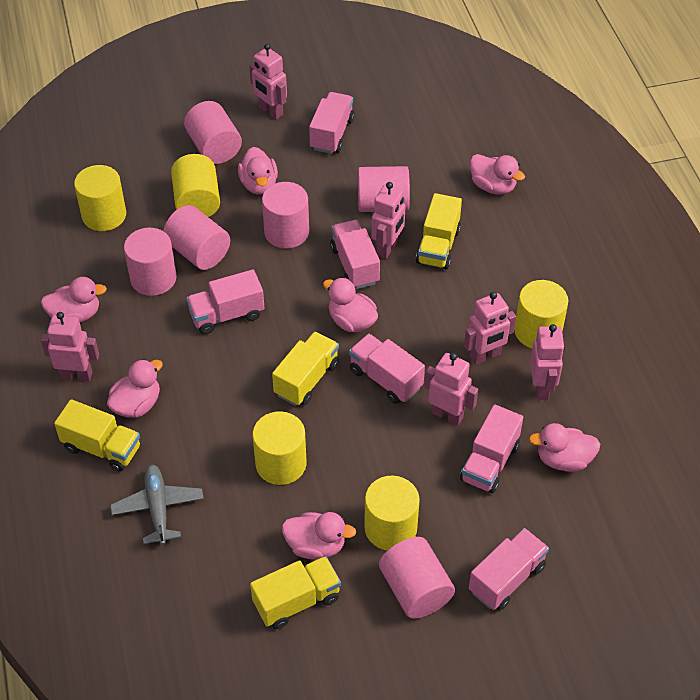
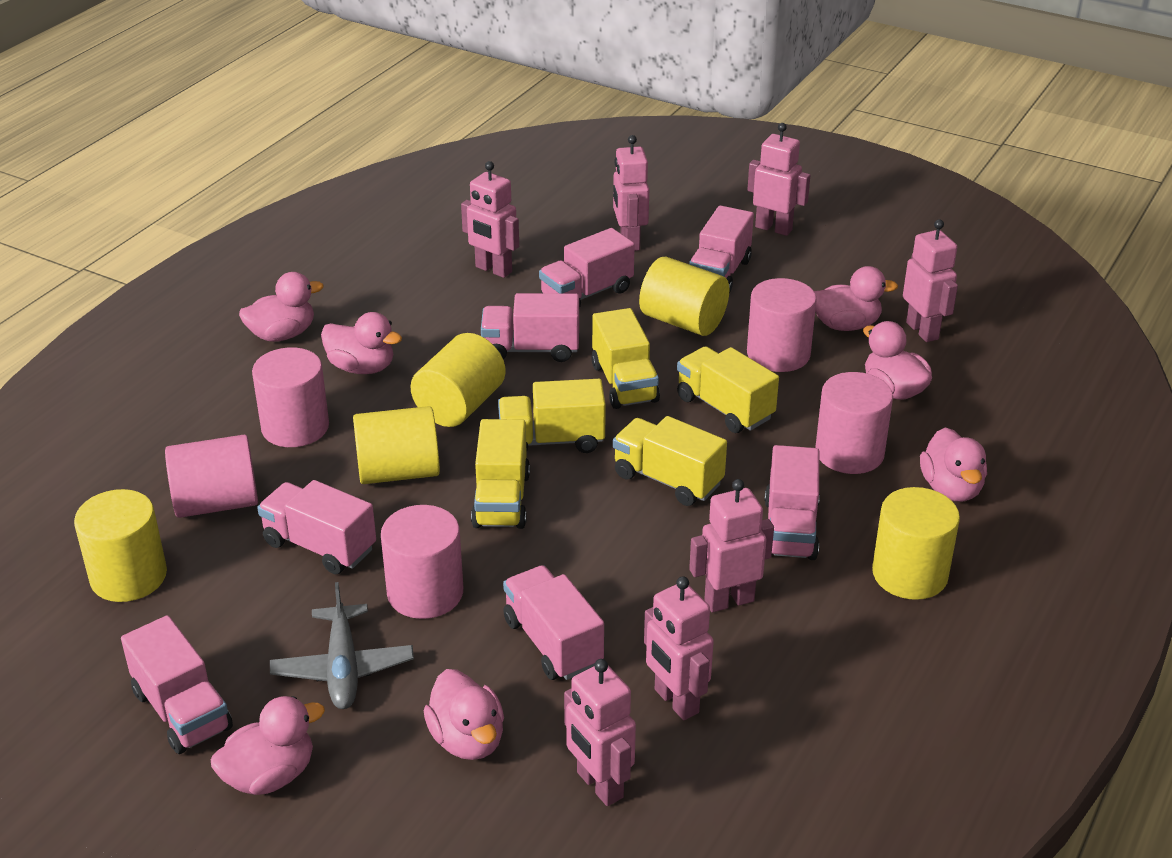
pink cylinder: [124,228,176,296] [163,205,230,270] [184,101,242,164] [262,182,309,248] [358,166,410,212] [379,537,455,619] = 6 -> [165,435,258,518] [252,347,329,447] [381,505,463,619] [747,278,816,372] [815,372,893,474] = 5
pink robot: [41,312,99,381] [249,44,287,120] [371,182,405,259] [425,353,478,426] [464,292,516,365] [530,324,565,400] = 6 -> [461,161,519,278] [564,659,636,806] [613,135,649,251] [644,576,714,720] [689,479,774,612] [747,123,811,236] [903,219,958,342] = 7
pink truck: [186,269,265,334] [309,92,355,154] [330,220,380,289] [349,334,425,404] [460,405,523,493] [469,528,549,610] = 6 -> [121,615,233,754] [257,480,376,574] [481,293,579,362] [503,565,604,680] [539,228,635,308] [689,205,754,293] [764,445,820,560] = 7
yellow truck: [54,399,140,472] [250,556,341,629] [272,332,339,406] [416,193,462,269] = 4 -> [471,419,530,529] [498,379,606,453] [591,308,660,409] [613,416,727,506] [677,346,779,433] = 5

